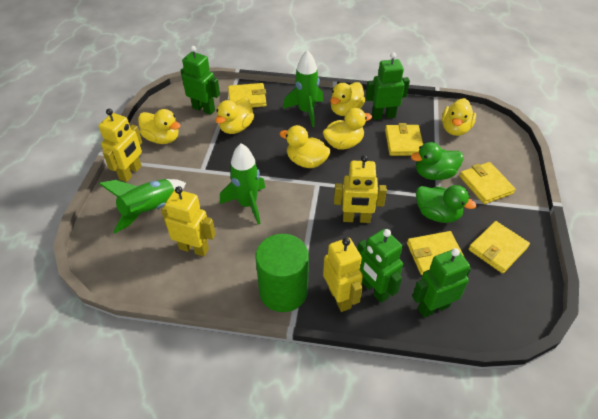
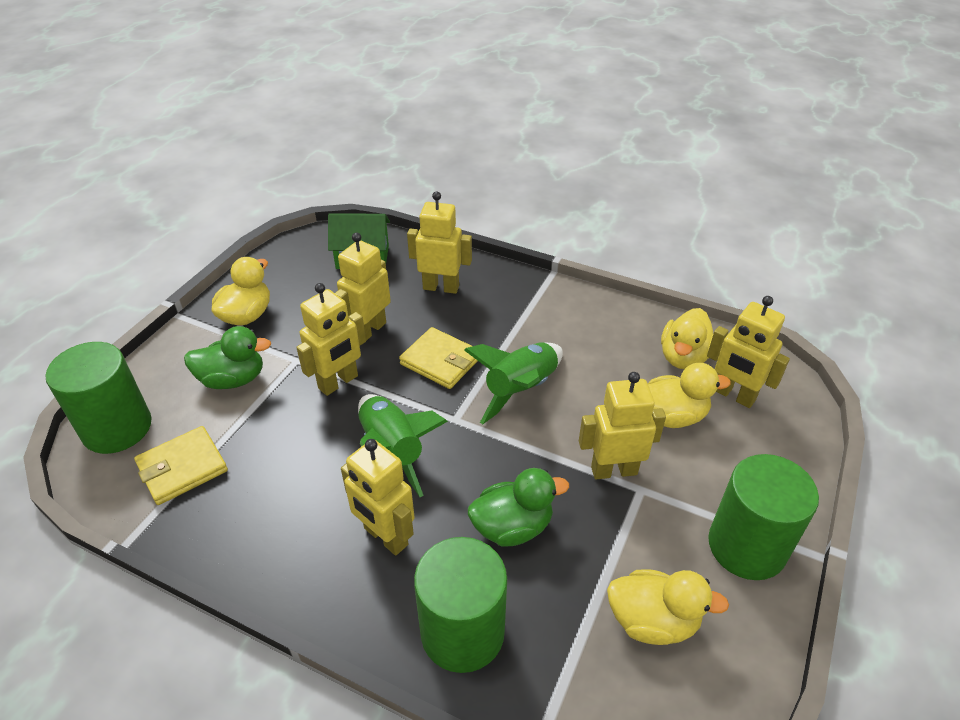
green cylinder: [256,234,309,312] = 1 -> [46,342,152,454] [414,537,507,673] [708,454,819,580] = 3
green house: none = 0 -> [328,213,390,269] = 1
green robot: [180,46,220,115] [357,229,403,303] [365,52,410,120] [412,248,471,318] = 4 -> none = 0
green rocket: [99,179,186,233] [220,143,265,225] [283,50,323,127] = 3 -> [358,394,448,497] [464,342,563,424] = 2
yellow duck: [138,109,180,144] [215,98,254,134] [279,125,331,168] [323,108,372,150] [330,82,365,116] [442,98,476,136] = 6 -> [212,257,270,325] [607,569,729,645] [648,363,731,428] [661,308,714,369] = 4
yellow robot: [99,109,142,182] [161,186,216,257] [323,238,363,312] [334,155,387,223] = 4 -> [296,283,366,396] [335,233,391,341] [341,439,414,556] [407,191,472,294] [579,372,666,479] [707,296,790,408] = 6
yellow wallet: [228,83,266,108] [385,123,423,156] [407,231,465,275] [459,162,516,204] [468,221,530,273] = 5 -> [134,426,228,505] [399,327,478,389] = 2

